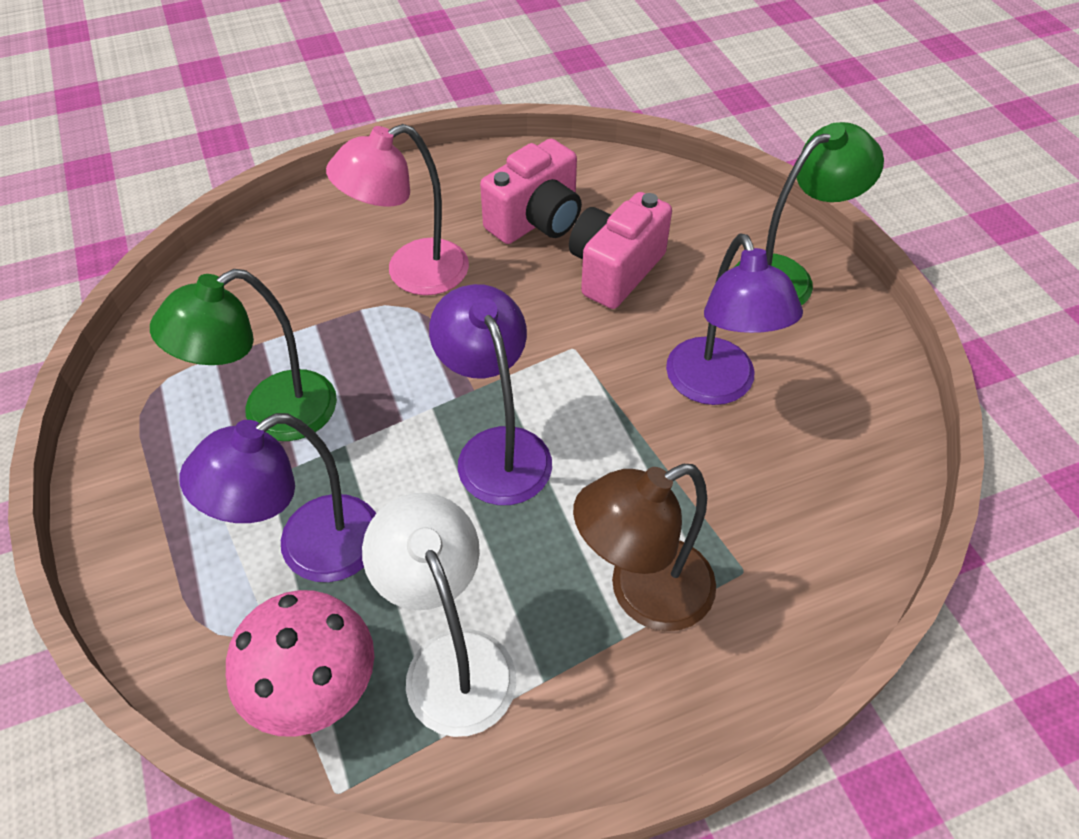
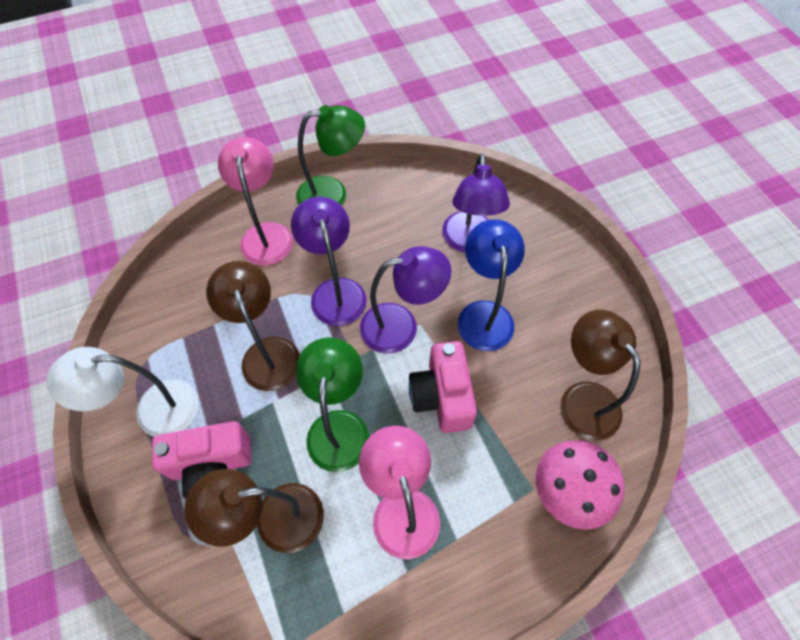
blue lamp: none = 0 -> [457,219,525,351] = 1
brown lamp: [573,464,716,631] = 1 -> [184,469,324,553] [206,261,300,391] [560,310,640,440] = 3
pink lamp: [326,124,469,295] = 1 -> [218,137,293,266] [359,426,440,559] = 2

